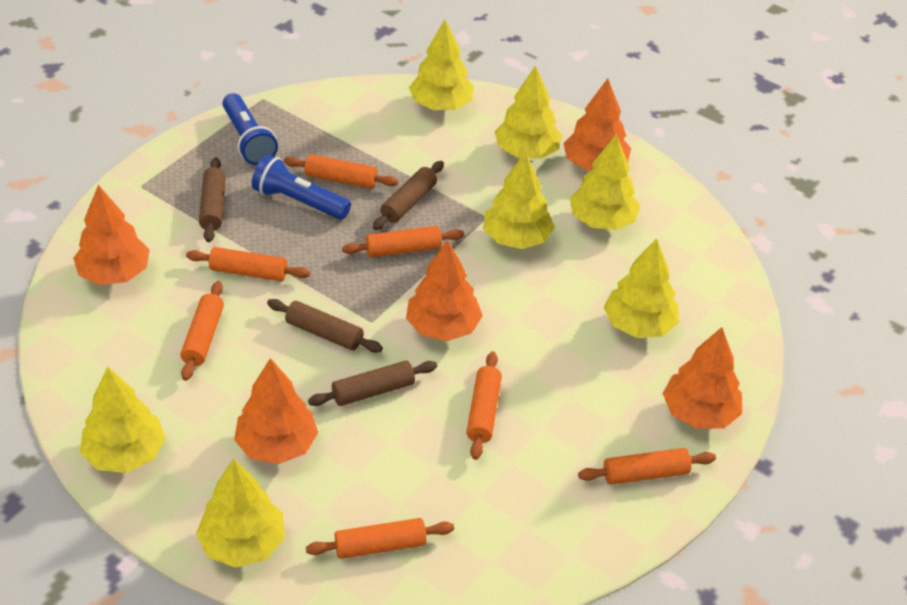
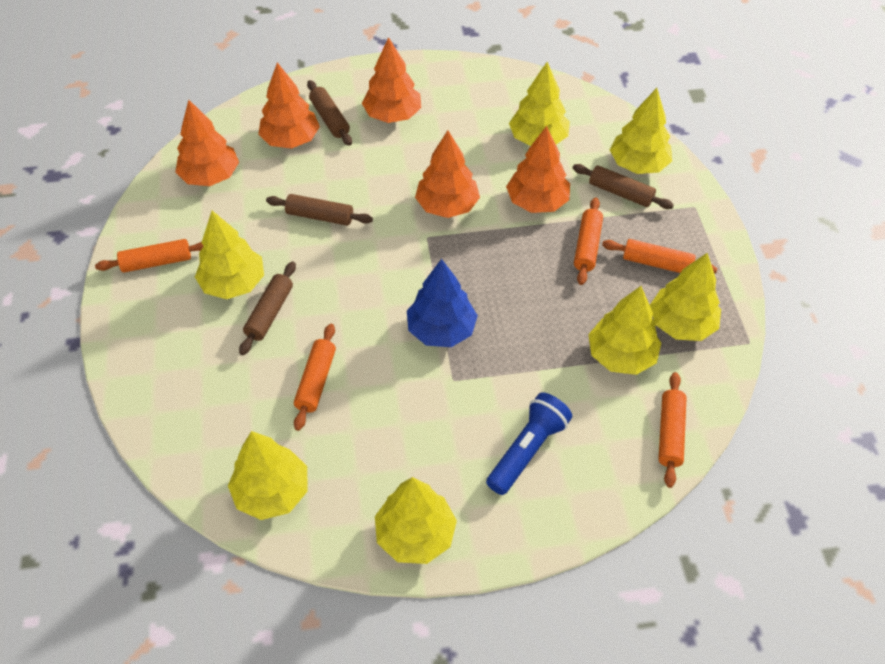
blue flashlight: [223,93,278,165] [252,154,351,220] = 2 -> [486,392,572,495] = 1
blue tree: none = 0 -> [407,259,478,347] = 1
orange rolling pin: [180,281,224,381] [186,247,310,281] [284,154,398,189] [306,518,454,559] [342,226,465,258] [466,352,502,460] [578,448,716,485] = 7 -> [95,239,204,272] [294,324,336,431] [574,197,603,285] [602,239,717,273] [658,372,687,488] = 5

